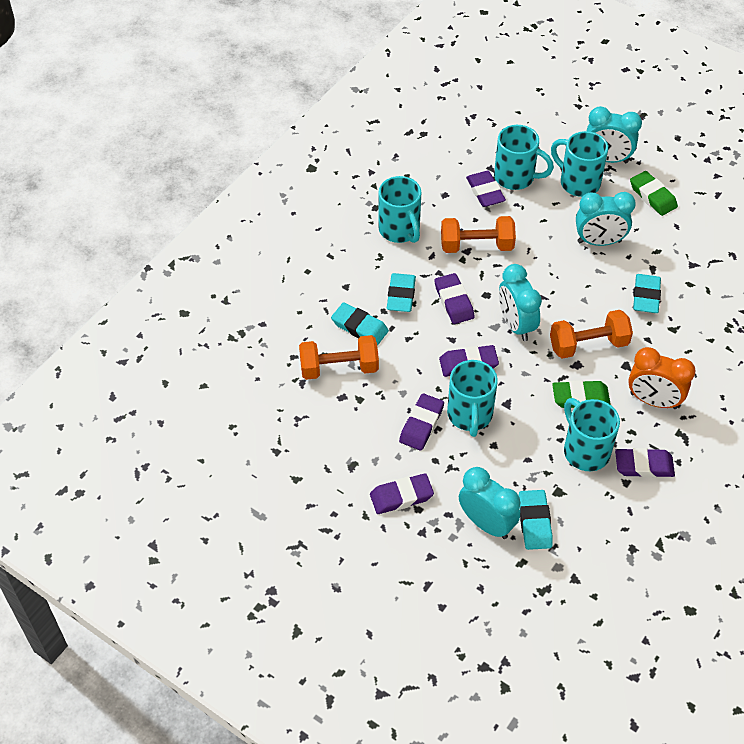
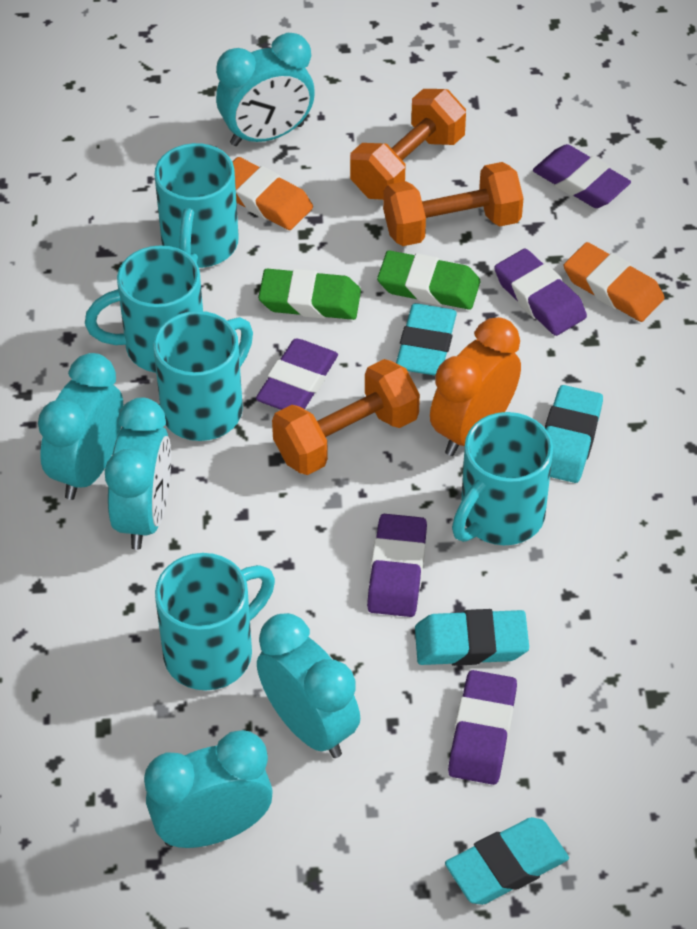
orange eraser: none = 0 -> [233,157,313,230] [564,242,664,322] = 2
purple eraser: [370,473,434,514] [399,393,444,450] [434,273,475,324] [439,345,499,377] [466,171,506,207] [615,448,675,478] = 6 -> [256,338,338,410] [367,514,427,617] [448,670,517,785] [494,248,587,336] [533,144,631,208] = 5
turquoise clock: [459,467,520,539] [499,264,542,341] [576,192,636,246] [587,106,642,163] = 4 -> [38,353,123,500] [105,398,171,550] [144,730,273,848] [216,33,315,146] [257,613,360,758] = 5

